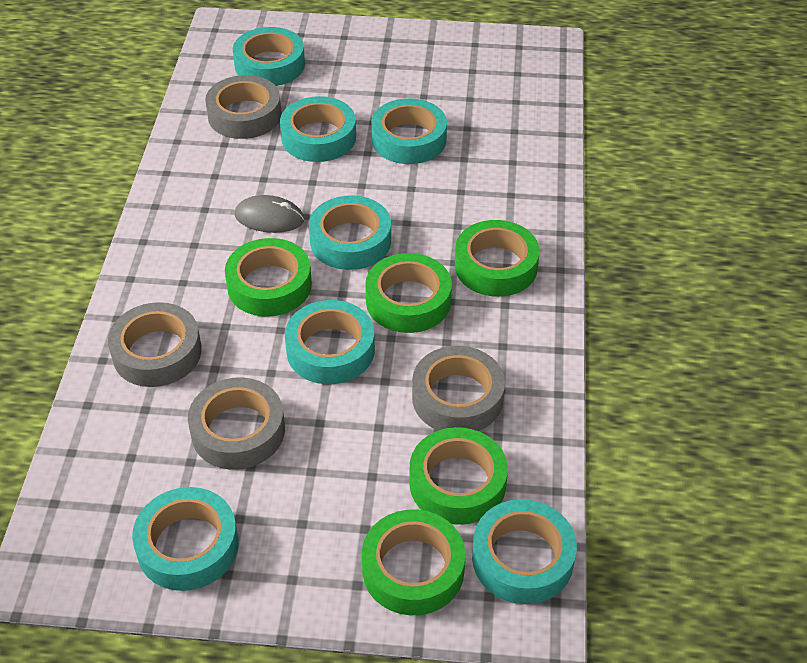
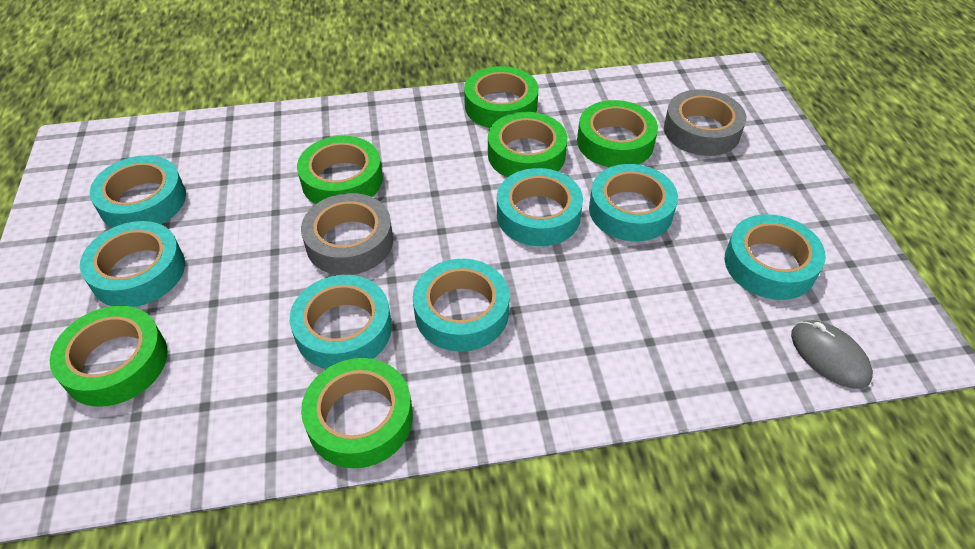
green tape: [225,238,312,317] [362,509,466,615] [365,253,452,333] [409,427,508,525] [455,220,540,297] = 5 -> [50,306,168,407] [297,136,383,204] [301,358,413,468] [464,66,539,128] [488,112,567,177] [577,100,658,167] = 6
grey tape: [108,302,202,387] [188,377,285,470] [205,75,282,139] [412,346,505,431] = 4 -> [301,193,393,275] [664,89,746,156] = 2

